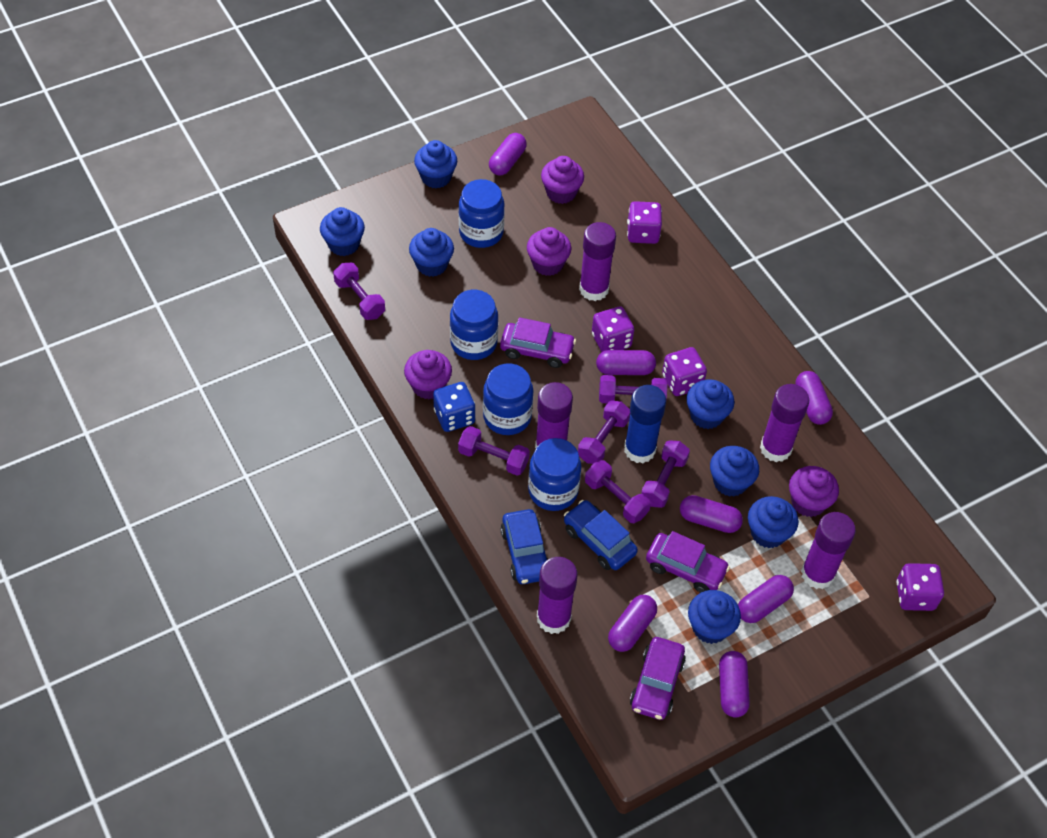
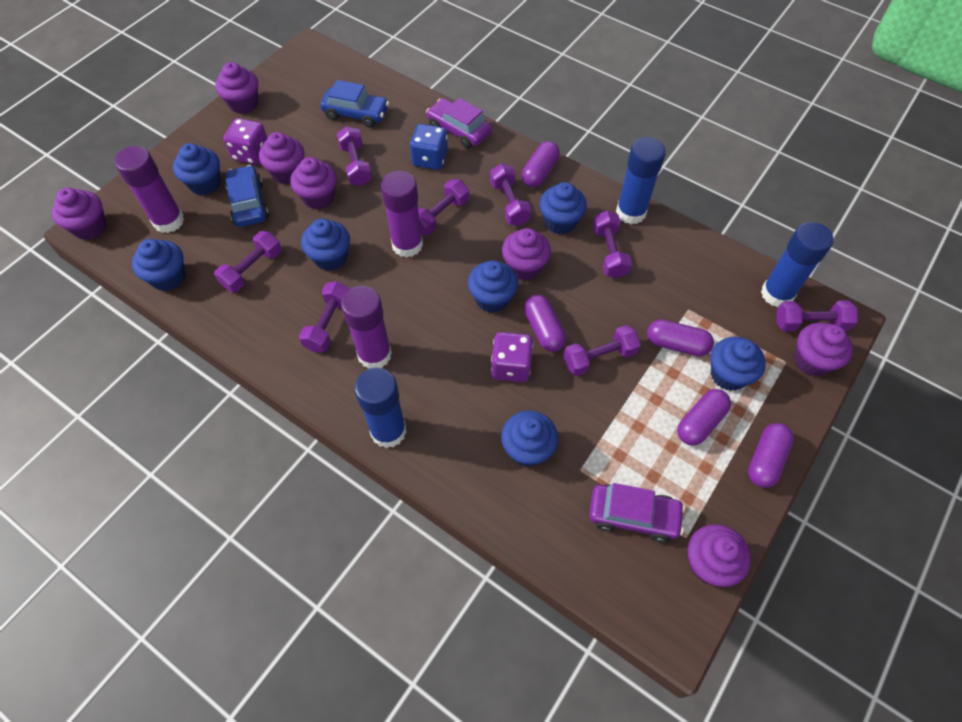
blue glue stick: [624,385,666,463] = 1 -> [354,368,407,448] [616,137,666,224] [761,222,833,307] = 3
blue jar: [450,290,498,360] [459,179,505,248] [483,364,533,435] [528,438,581,511] = 4 -> none = 0
purple capsule: [489,133,527,176] [596,350,656,375] [608,595,657,652] [680,495,743,533] [719,651,750,718] [738,575,794,623] [795,371,833,425] = 7 -> [522,141,560,187] [524,295,566,352] [647,319,714,356] [677,389,731,446] [748,423,794,488] = 5
purple car: [500,317,576,368] [630,637,686,720] [646,531,730,593] = 3 -> [426,98,492,149] [589,483,685,543] = 2
purple cupcake: [404,350,452,399] [527,227,571,276] [541,156,584,204] [789,466,839,517] = 4 -> [52,188,107,240] [215,62,258,114] [259,132,304,184] [290,157,337,209] [502,228,551,280] [688,524,751,587] [794,323,853,376] = 7
purple dice: [592,306,634,352] [627,201,662,244] [662,347,707,396] [897,563,944,611] = 4 -> [223,118,267,165] [491,332,533,382] = 2
purple dumbbell: [333,263,385,320] [458,426,530,476] [578,401,630,464] [585,460,651,523] [599,375,667,403] [641,440,690,508] = 6 -> [214,231,282,292] [299,281,349,352] [337,126,372,186] [418,179,469,235] [490,164,531,226] [563,325,641,376] [593,211,632,278] [776,300,858,332] = 8
purple glue stick: [535,382,573,448] [537,557,577,634] [579,222,616,301] [760,384,809,462] [801,512,856,589] = 5 -> [115,146,184,233] [341,286,392,369] [381,171,423,258] = 3

